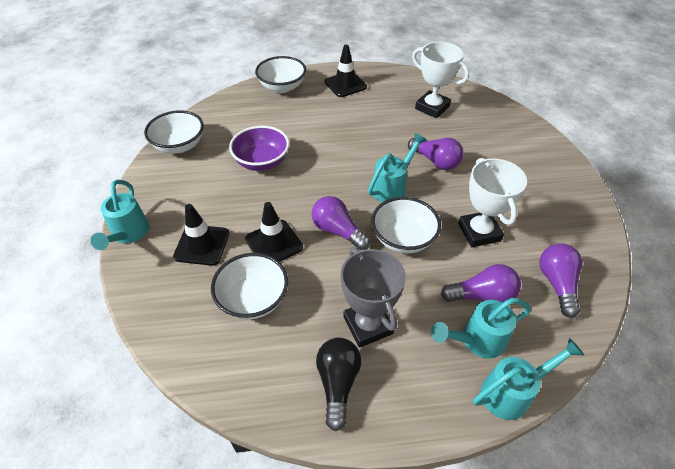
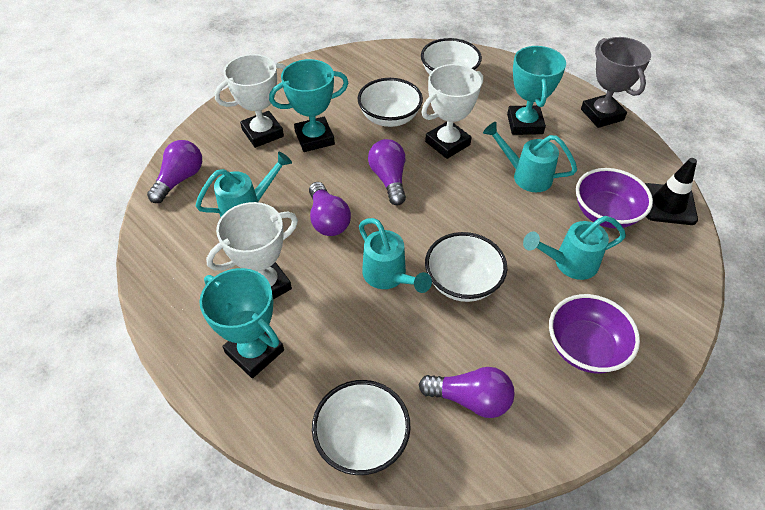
black light bulb: [316,338,361,431] = 1 -> none = 0
black traffic cone: [173,204,229,266] [245,202,303,262] [324,45,367,97] = 3 -> [645,158,698,225] = 1
purple bowl: [229,126,290,171] = 1 -> [549,294,640,373] [576,168,653,228] = 2
turquoise trophy: none = 0 -> [199,268,284,378] [269,59,348,152] [507,46,566,135] = 3
white trophy: [412,42,469,118] [458,158,527,247] = 2 -> [206,202,298,299] [214,54,286,148] [421,64,483,159] = 3

